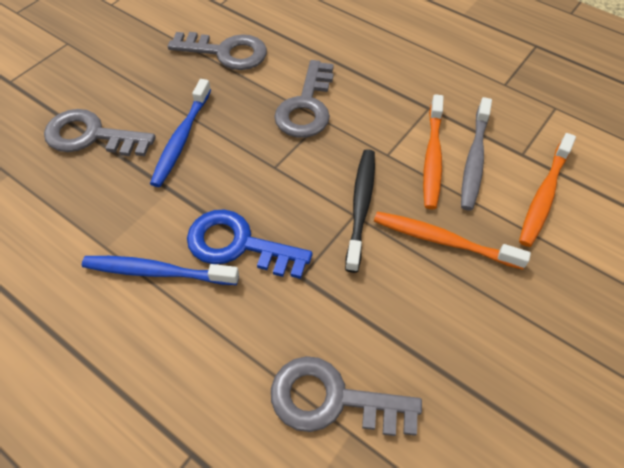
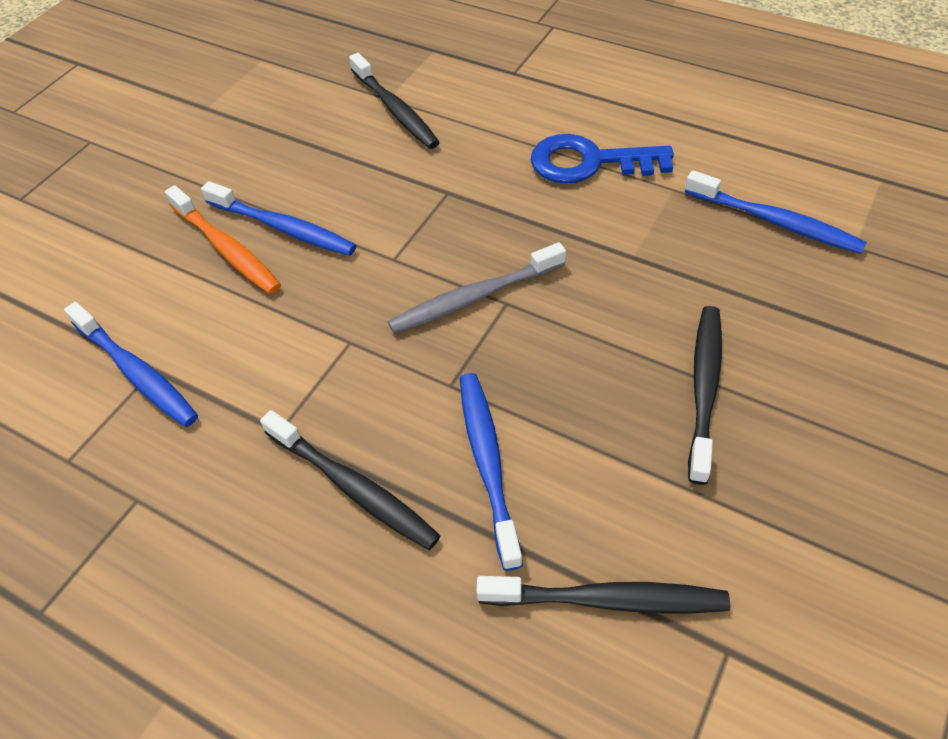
black toothbrush: [345,149,375,273] = 1 -> [260,410,441,550] [349,53,440,149] [477,576,730,614] [688,306,722,485] = 4
blue toothbrush: [82,256,239,285] [150,79,211,187] = 2 -> [64,302,198,427] [201,181,357,256] [460,373,523,571] [685,170,867,254] = 4
grey key: [44,109,156,156] [168,32,267,70] [271,356,422,436] [274,60,334,138] = 4 -> none = 0
orange toothbrush: [374,211,531,270] [423,94,444,209] [519,133,576,247] = 3 -> [165,185,281,294] = 1

